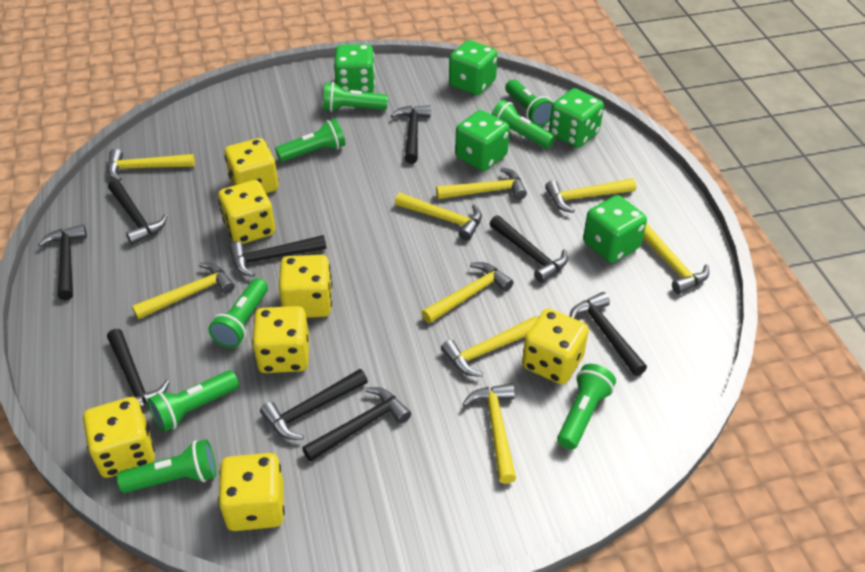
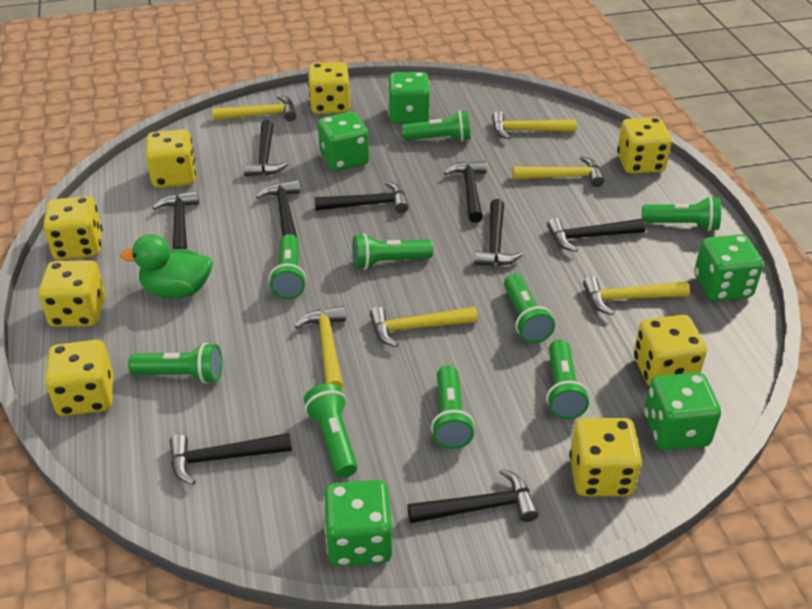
green duck: none = 0 -> [120,234,213,299] = 1
green flashlight: [117,439,216,493] [148,370,239,432] [208,278,268,348] [275,119,345,162] [323,82,388,112] [491,100,555,149] [505,79,553,126] [557,364,616,450] = 8 -> [128,343,222,384] [269,234,307,299] [304,383,358,478] [352,233,433,270] [402,110,471,142] [431,365,475,449] [504,274,555,343] [546,339,589,419] [642,196,721,231] = 9
yellow dice: [83,397,155,478] [218,180,275,244] [218,453,285,531] [224,138,279,193] [252,306,309,373] [279,255,332,318] [522,308,589,385] = 7 -> [38,260,106,327] [43,196,103,260] [45,340,114,416] [146,129,196,188] [308,62,350,114] [569,418,642,496] [617,117,672,174] [634,315,707,387] = 8
yellow hammer: [108,149,195,181] [132,263,235,320] [395,193,482,241] [421,262,514,323] [436,167,527,200] [441,316,538,377] [463,383,516,484] [545,178,636,213] [643,223,709,294] = 9 -> [212,95,296,121] [294,306,346,389] [370,307,478,347] [492,111,577,139] [512,156,604,187] [583,276,690,316] = 6

